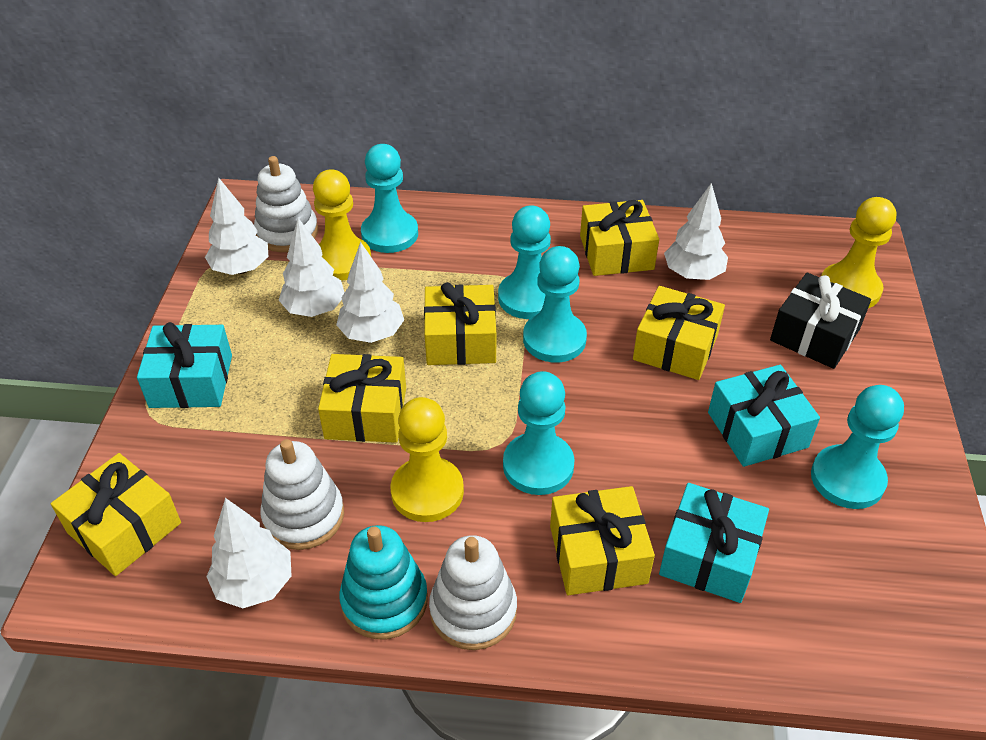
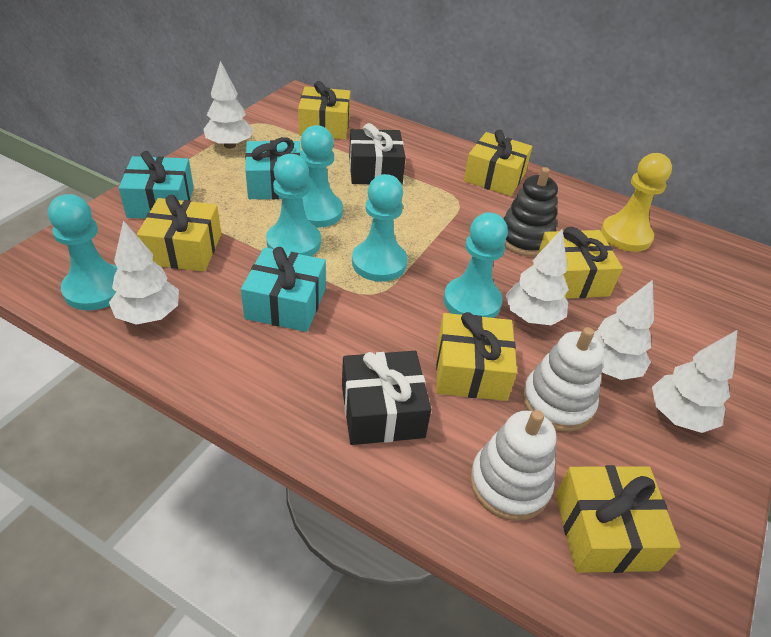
black gift: [770,272,871,369] = 1 -> [342,351,431,445] [349,123,406,184] = 2
black stacking toy: none = 0 -> [503,167,558,257] = 1
turquoise stacking toy: [339,525,428,639] = 1 -> none = 0
white stacking toy: [254,156,318,252] [260,439,344,550] [429,535,517,650] = 3 -> [470,410,556,521] [522,327,604,432] = 2
yellow pawn: [313,169,371,281] [391,397,464,522] [821,197,896,308] = 3 -> [601,153,672,252] = 1

